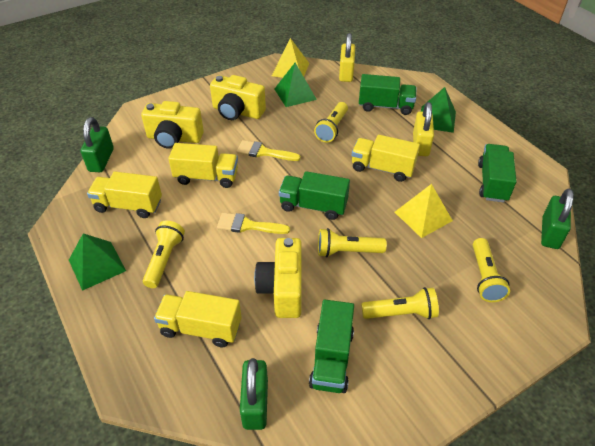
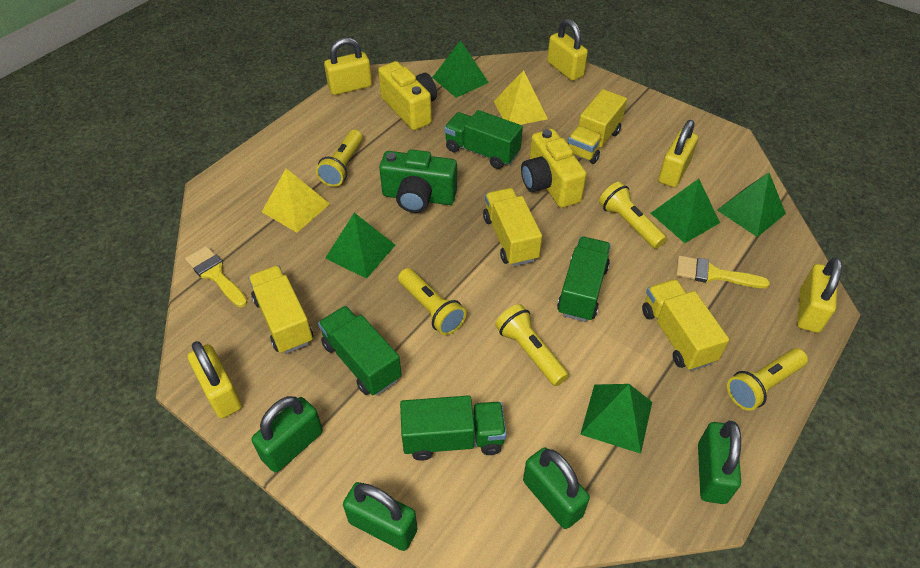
green camera: none = 0 -> [379,149,457,213] = 1
green padlock: [80,117,114,172] [240,358,268,430] [541,189,574,249] = 3 -> [252,396,323,472] [343,482,418,551] [523,447,590,529] [698,421,741,504] = 4
green pyramid: [69,233,126,291] [274,63,317,107] [421,87,456,133] = 3 -> [325,213,395,279] [432,40,489,98] [580,384,652,454] [651,179,720,243] [717,173,786,237] = 5
yellow camera: [141,101,204,149] [210,75,266,120] [254,238,302,318] = 3 -> [378,61,437,130] [521,129,587,208] = 2
yellow padlock: [339,33,355,82] [413,102,434,156] = 2 -> [188,341,242,418] [324,37,372,95] [547,19,588,81] [658,120,698,187] [797,257,842,333] = 5

